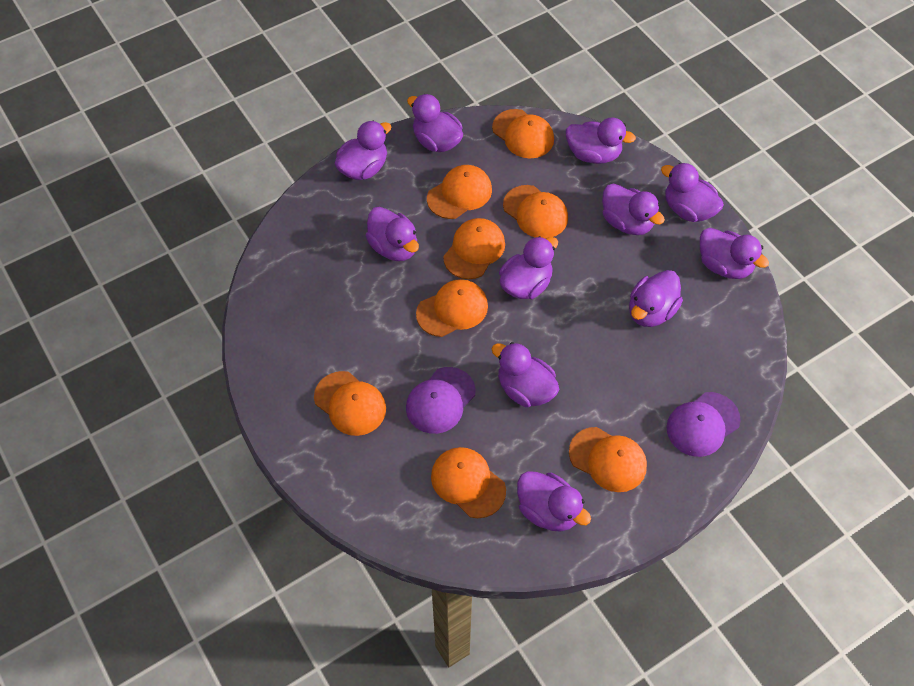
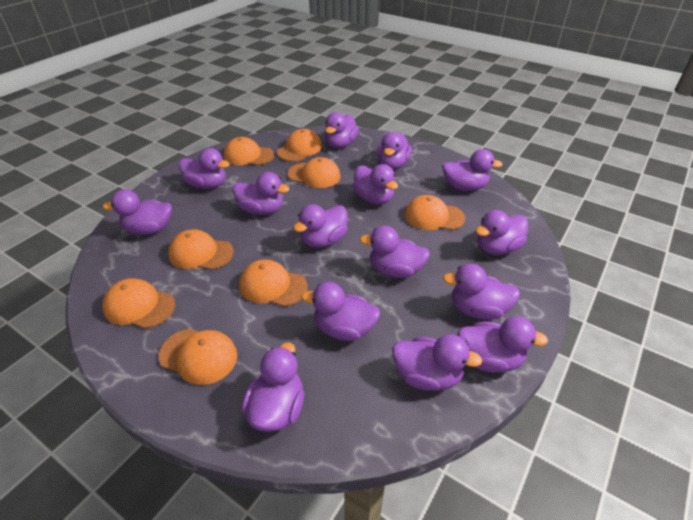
purple cap: [406,367,476,434] [666,392,741,457] = 2 -> none = 0
purple duck: [335,121,392,180] [365,207,419,261] [407,94,463,152] [492,342,559,407] [499,236,558,299] [517,471,591,532] [566,117,636,164] [602,183,665,235] [629,270,683,327] [661,163,724,222] [700,228,769,279] = 11 -> [102,189,172,235] [179,148,230,189] [232,172,290,215] [242,343,304,432] [293,204,348,248] [301,282,380,341] [324,112,359,148] [352,164,398,204] [360,226,430,278] [377,132,412,169] [392,334,483,391] [442,149,503,191] [443,264,520,320] [458,316,548,373] [476,210,528,255] = 15

